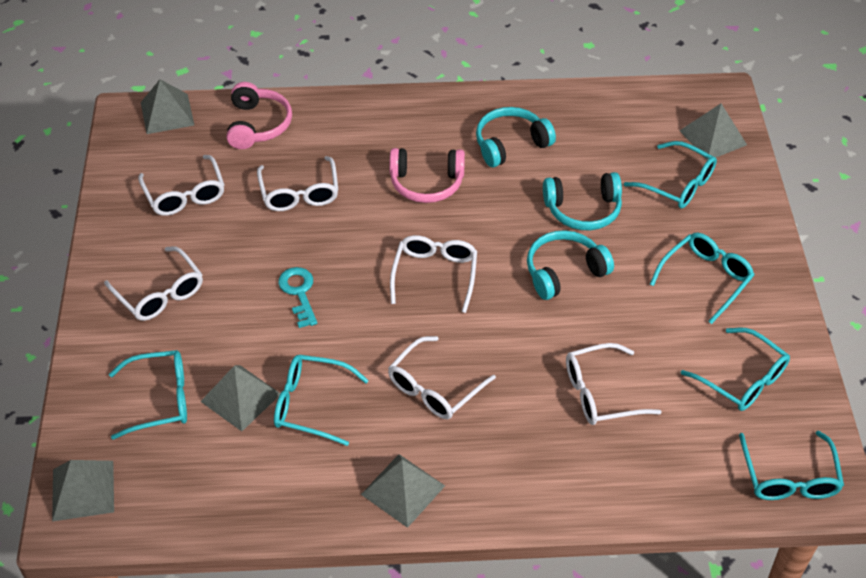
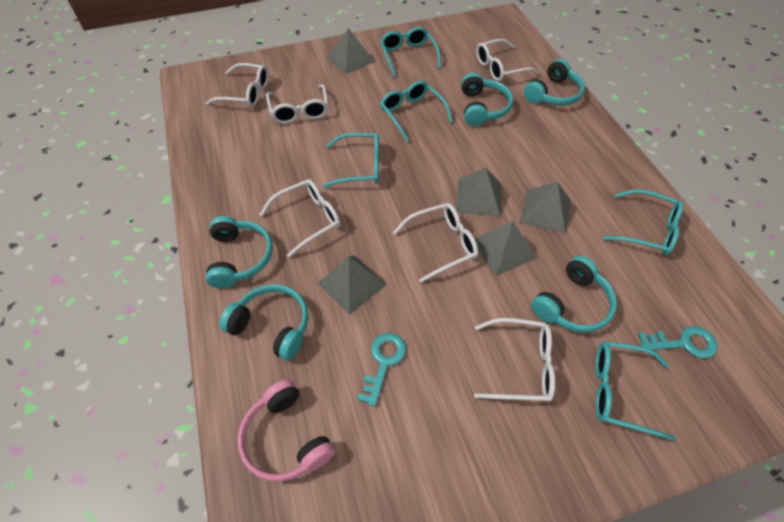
pink headphones: [227,82,292,149] [389,148,465,203] = 2 -> [238,379,335,482] = 1
turquoise glasses: [109,350,187,440] [274,355,369,446] [624,141,717,208] [650,233,754,324] [681,328,790,411] [739,431,844,500] = 6 -> [322,133,379,188] [380,27,441,77] [380,81,453,142] [595,341,676,441] [603,189,684,255] = 5
turquoise headphones: [476,107,556,167] [527,230,614,300] [543,172,622,230] = 3 -> [206,216,273,289] [219,284,308,361] [461,73,513,126] [524,59,585,106] [531,256,617,333] = 5
turquoise key: [278,267,317,328] = 1 -> [357,333,406,407] [638,326,718,358] = 2

